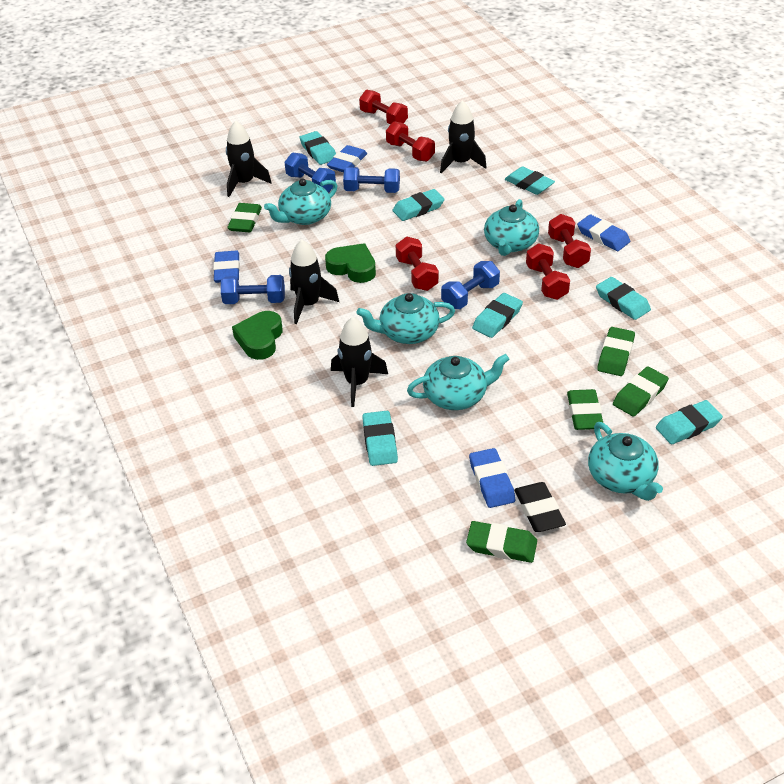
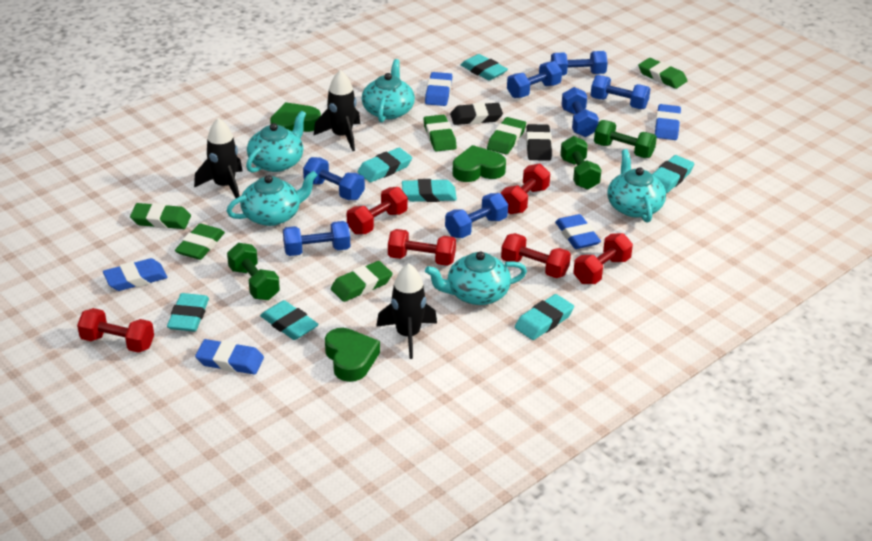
black eraser: [514,482,566,532] = 1 -> [450,103,503,125] [526,124,552,161] = 2
black rocket: [226,120,272,197] [289,240,339,324] [331,317,388,407] [440,100,487,173] = 4 -> [194,118,242,198] [314,70,360,151] [376,263,437,359] = 3
blue dumbbell: [221,275,285,304] [285,153,336,193] [343,167,400,193] [441,261,500,309] = 4 -> [283,221,350,256] [303,157,365,200] [445,193,508,238] [507,61,562,98] [551,51,608,75] [561,87,599,137] [591,75,650,109] = 7
blue eraser: [213,251,240,283] [327,145,367,172] [469,448,515,508] [577,214,630,251] = 4 -> [103,258,167,291] [195,339,264,375] [425,72,452,106] [555,214,601,249] [655,104,681,140] = 5
green dumbbell: none = 0 -> [227,243,280,300] [560,136,601,190] [594,120,657,158] = 3
green eraser: [227,203,262,232] [466,521,537,563] [567,389,603,430] [597,327,635,376] [613,366,669,417] = 5 -> [130,203,191,229] [175,224,225,260] [331,261,393,302] [424,115,457,152] [487,117,526,154] [638,58,687,89] = 6
green heart: [232,311,283,360] [325,243,376,283] = 2 -> [270,102,321,132] [325,328,380,382] [453,145,506,182] = 3
red dumbbell: [359,90,408,124] [386,121,435,162] [396,237,439,291] [526,244,570,300] [548,214,591,268] = 5 -> [77,308,154,353] [347,187,408,235] [388,229,456,266] [501,164,550,214] [501,233,571,278] [573,233,633,284] = 6

